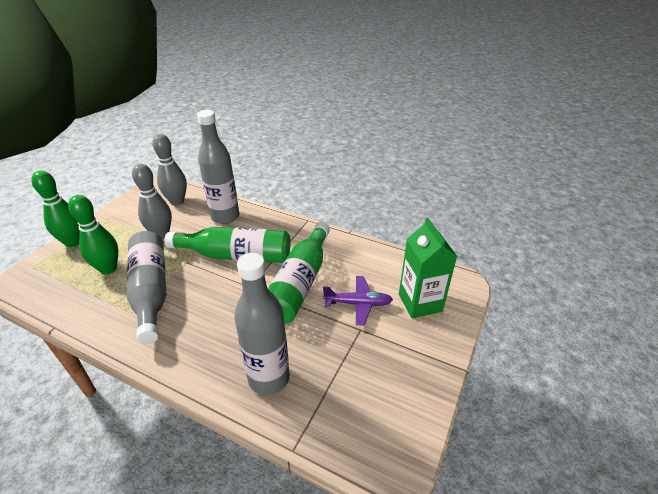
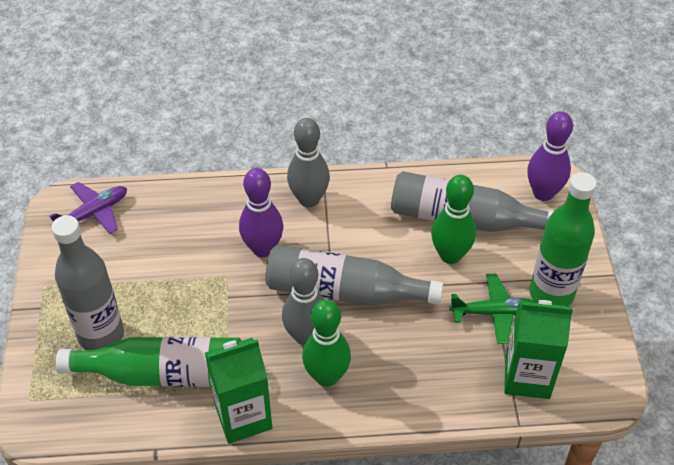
green carton: [399,218,457,318] = 1 -> [205,338,273,444] [504,300,573,399] = 2
green plane: none = 0 -> [449,274,536,344] = 1
purple bowling pin: none = 0 -> [239,168,283,257] [527,111,573,201] = 2

